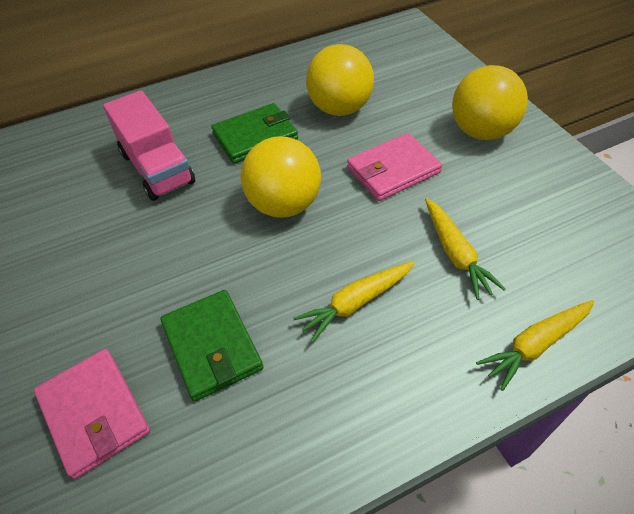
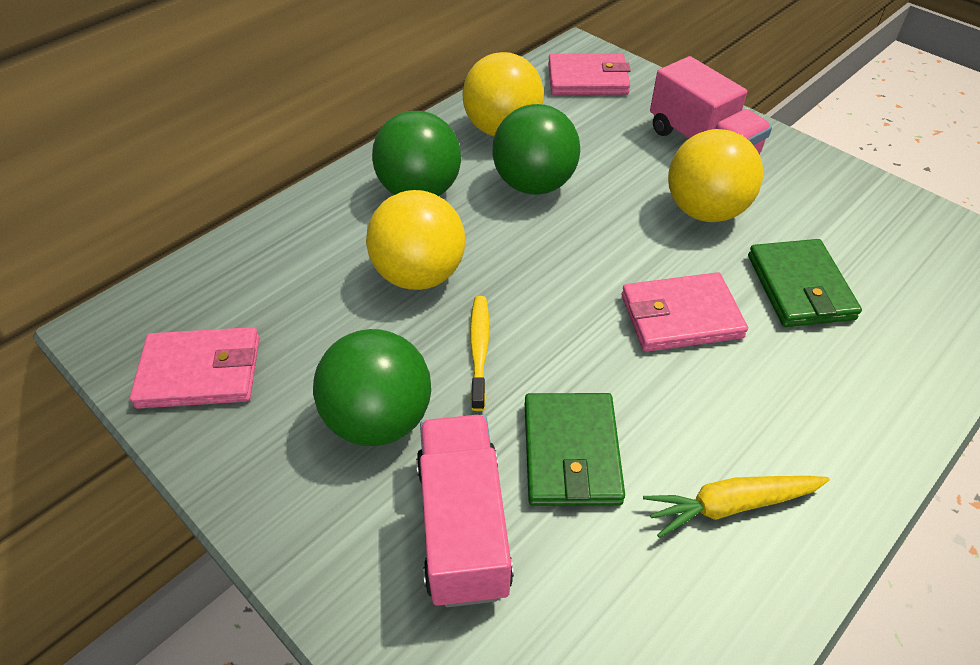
green ball: none = 0 -> [313,329,431,446] [372,111,461,196] [492,104,580,195] = 3
pink truck: [103,90,195,201] = 1 -> [416,415,514,607] [650,56,772,154] = 2
pink wallet: [34,349,150,479] [347,133,442,201] = 2 -> [130,327,260,409] [548,54,631,95] [622,272,748,352] = 3
yellow carrot: [293,261,415,343] [425,198,506,300] [476,300,594,391] = 3 -> [643,476,830,538] = 1
yellow toothbrush: none = 0 -> [470,296,490,411] = 1

